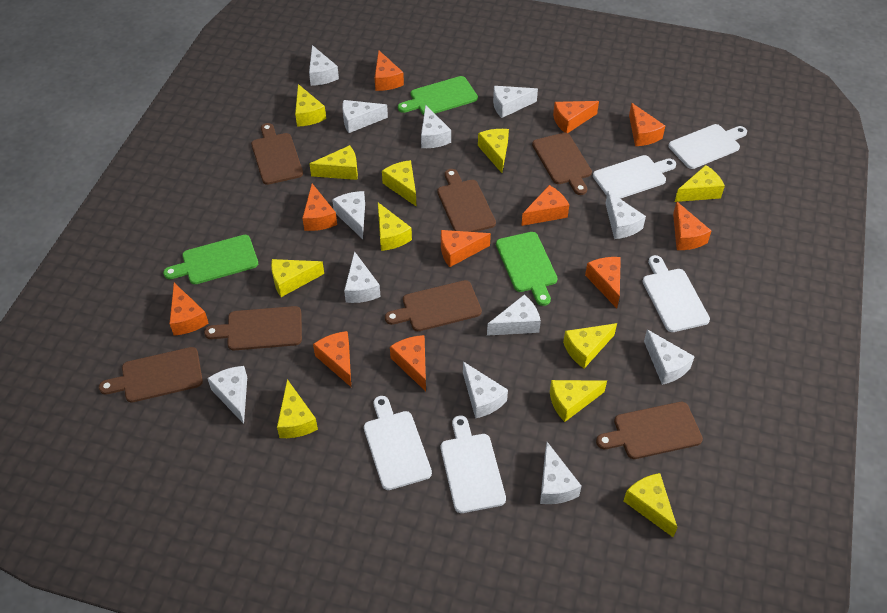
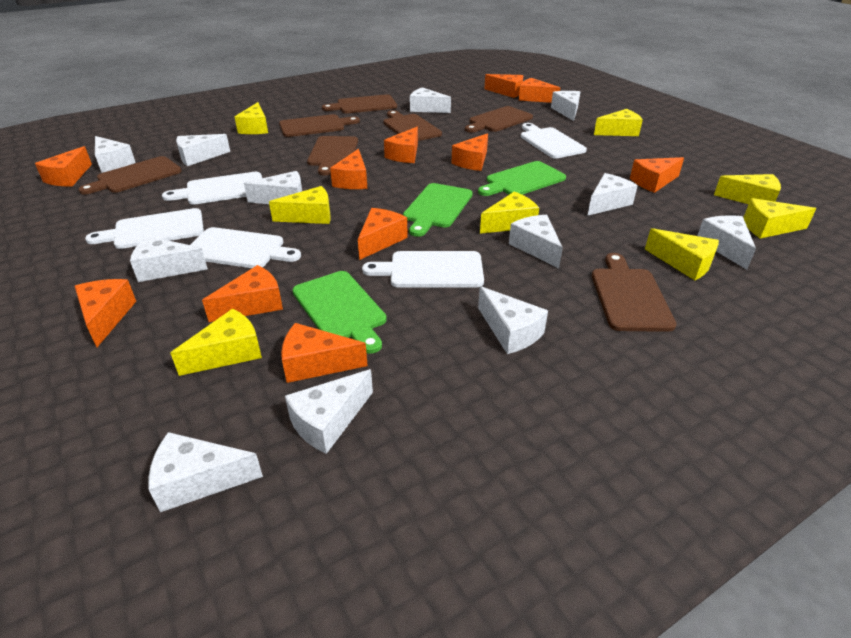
yellow cheese: [271,259,324,297] [277,379,318,438] [295,84,326,127] [309,145,358,180] [378,202,412,251] [382,160,416,206] [478,129,509,173] [550,380,607,422] [563,323,617,369] [624,473,677,537] [675,165,725,202] = 11 -> [171,309,262,376] [235,102,268,134] [269,186,331,224] [480,191,539,234] [594,109,643,136] [645,228,719,280] [714,174,781,204] [743,198,816,239] = 8

